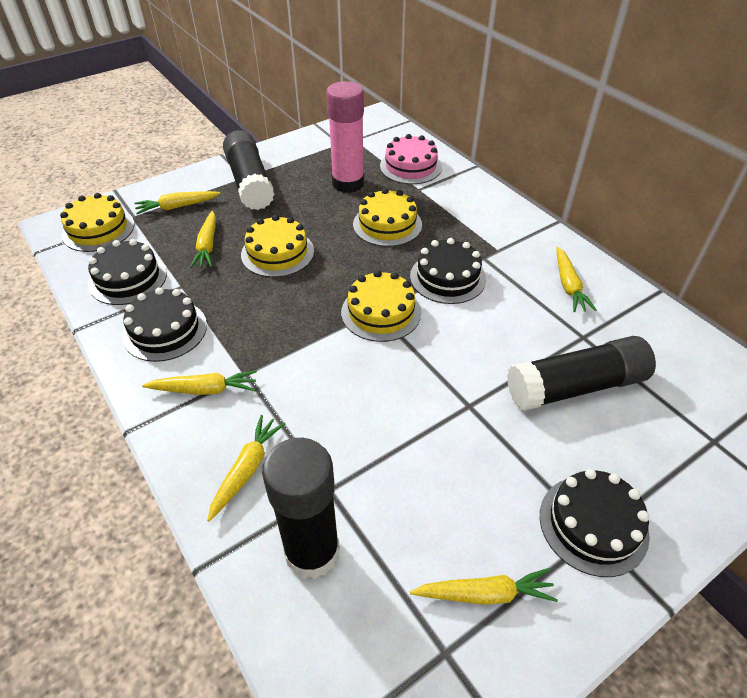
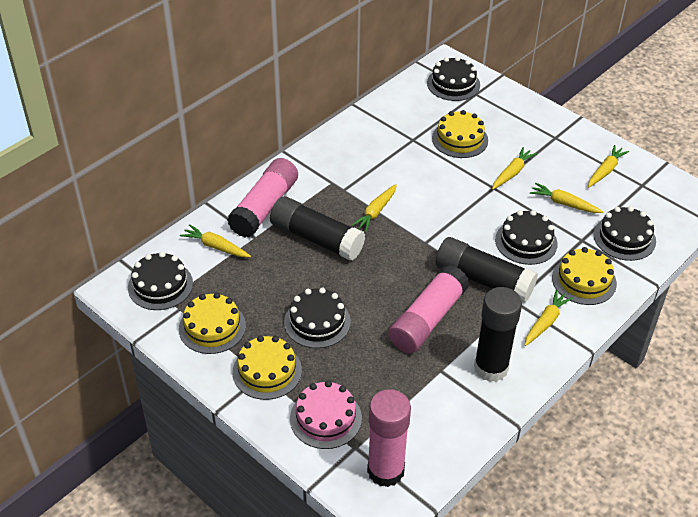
black cake: [88,239,167,305] [122,287,207,362] [410,238,486,304] [540,469,650,577] = 4 -> [128,252,193,310] [284,288,351,348] [427,57,480,101] [495,210,558,265] [594,206,656,261] = 5
pink glue stick: [326,81,364,193] = 1 -> [227,158,298,238] [367,389,411,487] [388,265,469,353] = 3

